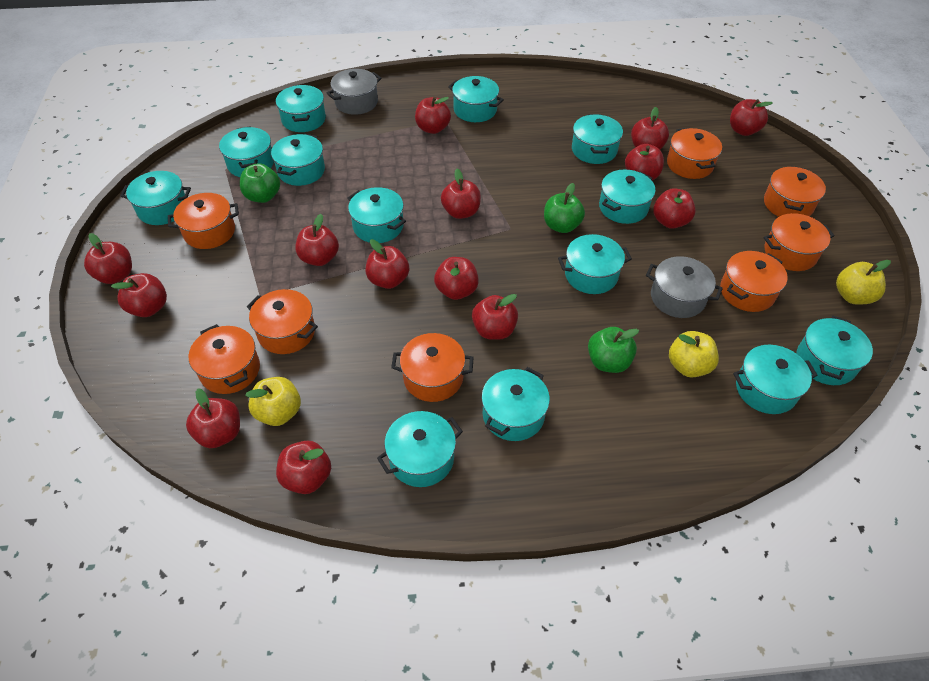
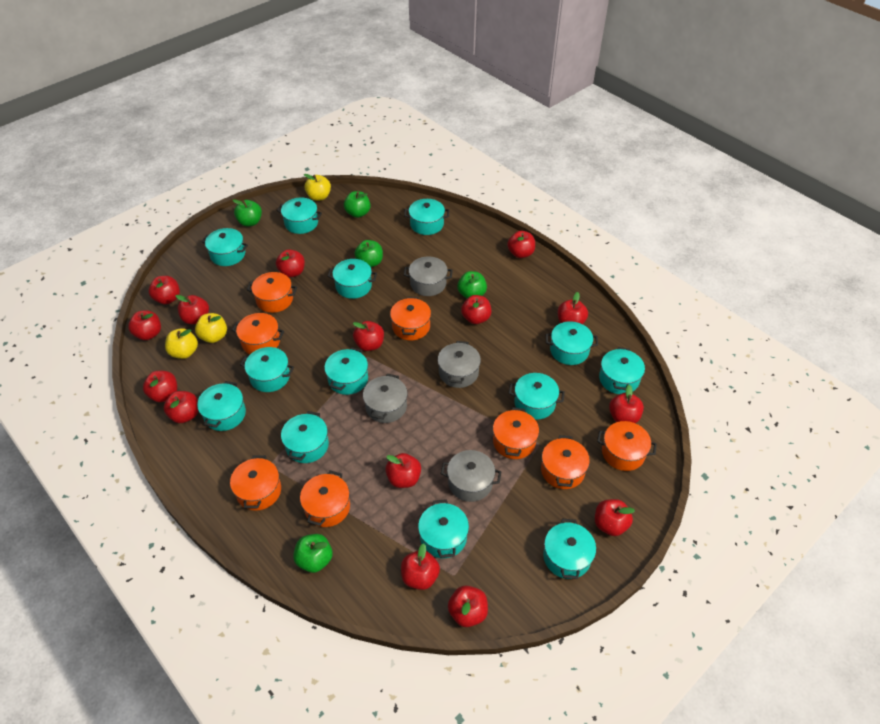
green apple: [240,163,280,203] [544,183,585,233] [588,327,639,373] = 3 -> [233,199,262,227] [293,534,332,573] [344,191,371,218] [355,240,383,267] [457,271,487,298] = 5
grey pot: [327,69,382,115] [646,256,723,318] = 2 -> [363,374,407,423] [404,256,453,296] [438,341,481,388] [441,450,501,502] = 4
red apple: [84,233,132,284] [111,273,167,317] [186,388,240,448] [276,441,331,494] [295,214,339,266] [366,239,409,289] [415,97,451,134] [434,257,479,300] [441,169,481,219] [472,294,518,340] [625,144,664,180] [631,107,669,150] [653,188,696,229] [730,99,773,136] = 14 -> [128,310,161,340] [143,371,177,402] [149,276,180,304] [163,391,198,423] [175,295,209,324] [276,249,305,278] [353,321,384,351] [385,453,421,488] [401,544,440,590] [448,586,488,627] [461,295,491,324] [507,231,535,258] [558,292,588,324] [595,499,635,536] [609,384,644,423] = 15

